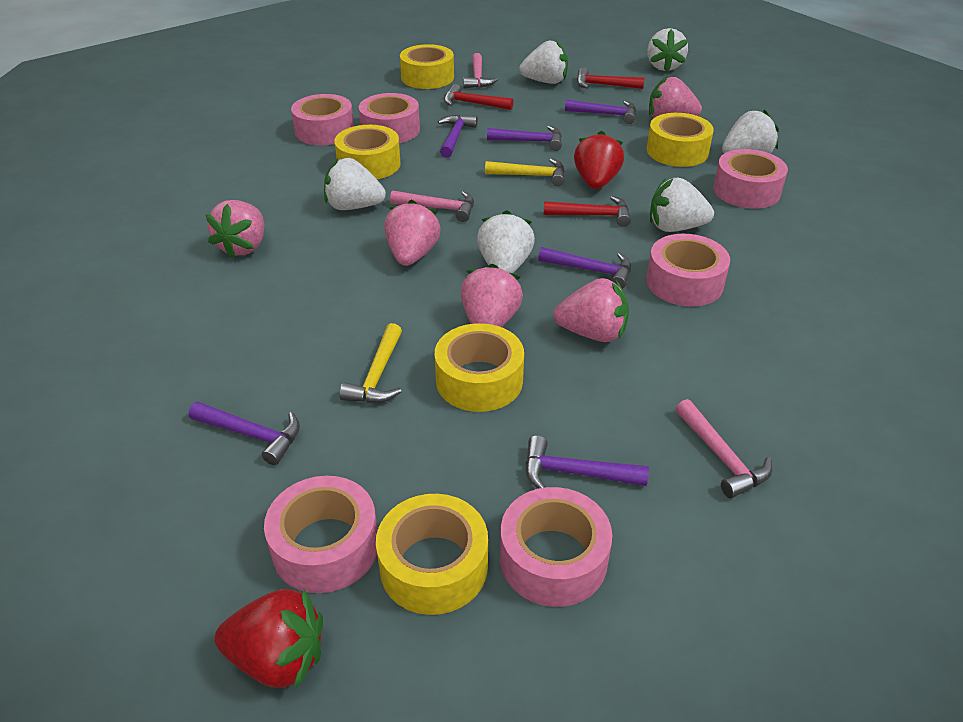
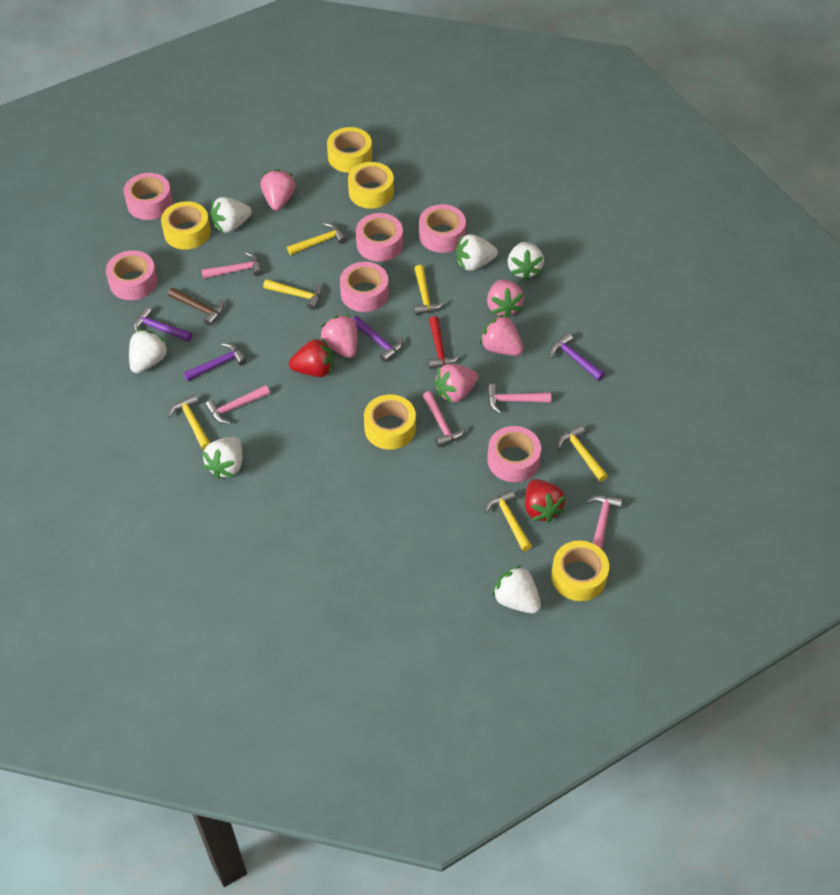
brown hammer: none = 0 -> [168,288,224,326] = 1
pink hammer: [390,190,474,222] [463,53,499,88] [676,399,772,498] = 3 -> [202,252,263,279] [205,385,270,424] [423,391,466,447] [487,384,551,413] [586,495,623,549] = 5
purple hammer: [189,402,300,465] [438,115,478,158] [487,126,562,151] [525,435,649,489] [538,247,631,289] [565,99,636,124] = 6 -> [134,307,192,342] [183,343,247,381] [353,316,403,362] [550,333,605,381] = 4
red hammer: [444,84,513,110] [544,196,631,227] [577,68,645,89] = 3 -> [428,316,460,369] = 1
yellow hammer: [339,323,402,403] [485,158,565,186] = 2 -> [168,394,210,450] [263,279,322,310] [287,223,347,255] [414,265,445,315] [485,490,532,551] [557,425,608,482] = 6

